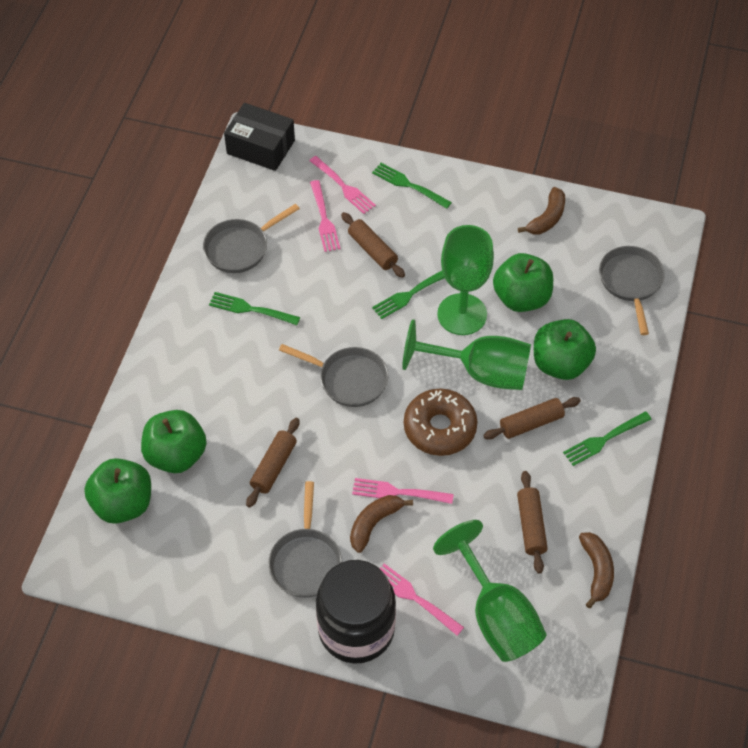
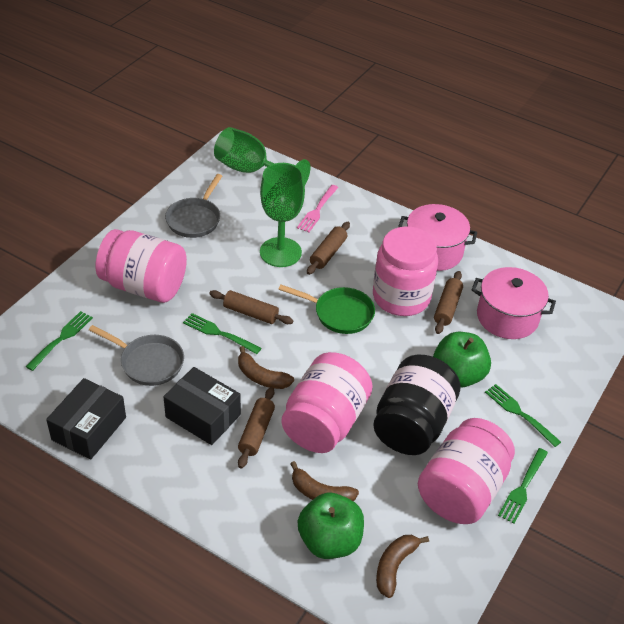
black box: [224,103,295,171] = 1 -> [46,378,126,460] [164,367,241,445] = 2
brown donut: [404,388,478,456] = 1 -> none = 0
green apple: [84,458,151,524] [141,410,207,473] [493,253,553,312] [534,319,596,380] = 4 -> [298,493,364,559] [433,332,491,387] = 2
green goblet: [402,319,531,390] [433,520,547,662] [437,225,494,335] = 3 -> [214,127,310,185] [260,163,305,267] = 2
green pan: none = 0 -> [278,285,375,334] = 1
grey pan: [203,204,300,273] [268,481,342,598] [279,344,388,407] [599,246,665,335] = 4 -> [89,325,184,386] [165,174,222,238] = 2
pink fork: [309,156,376,214] [310,180,340,252] [352,478,454,504] [380,564,464,636] = 4 -> [297,185,339,232] = 1
pink jar: none = 0 -> [96,229,187,303] [281,352,373,453] [373,226,438,316] [418,418,515,524] = 4
pink pot: none = 0 -> [398,204,477,271] [471,267,556,339] = 2

